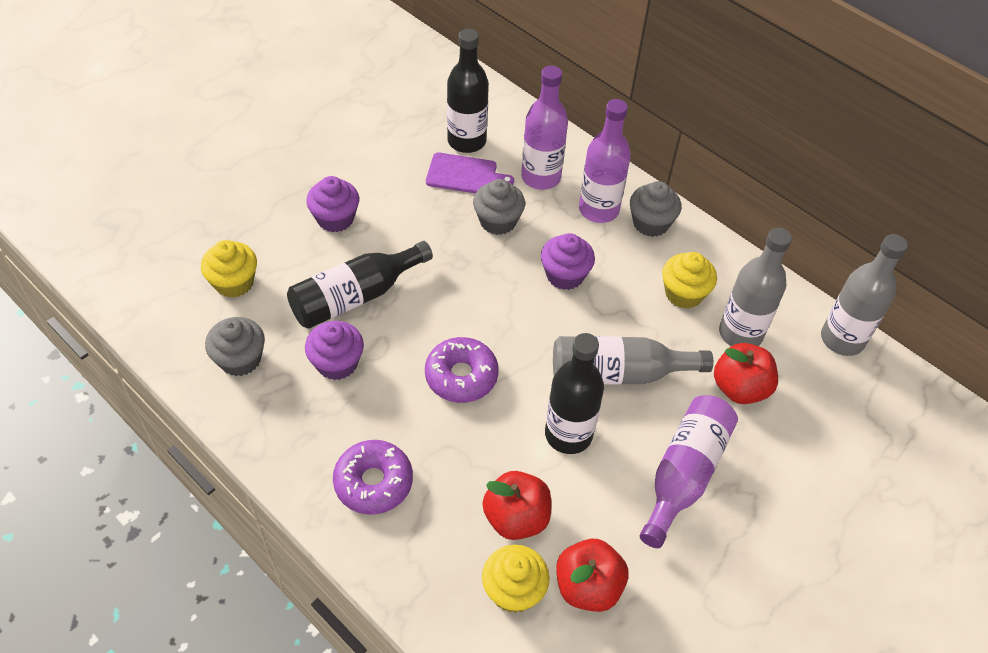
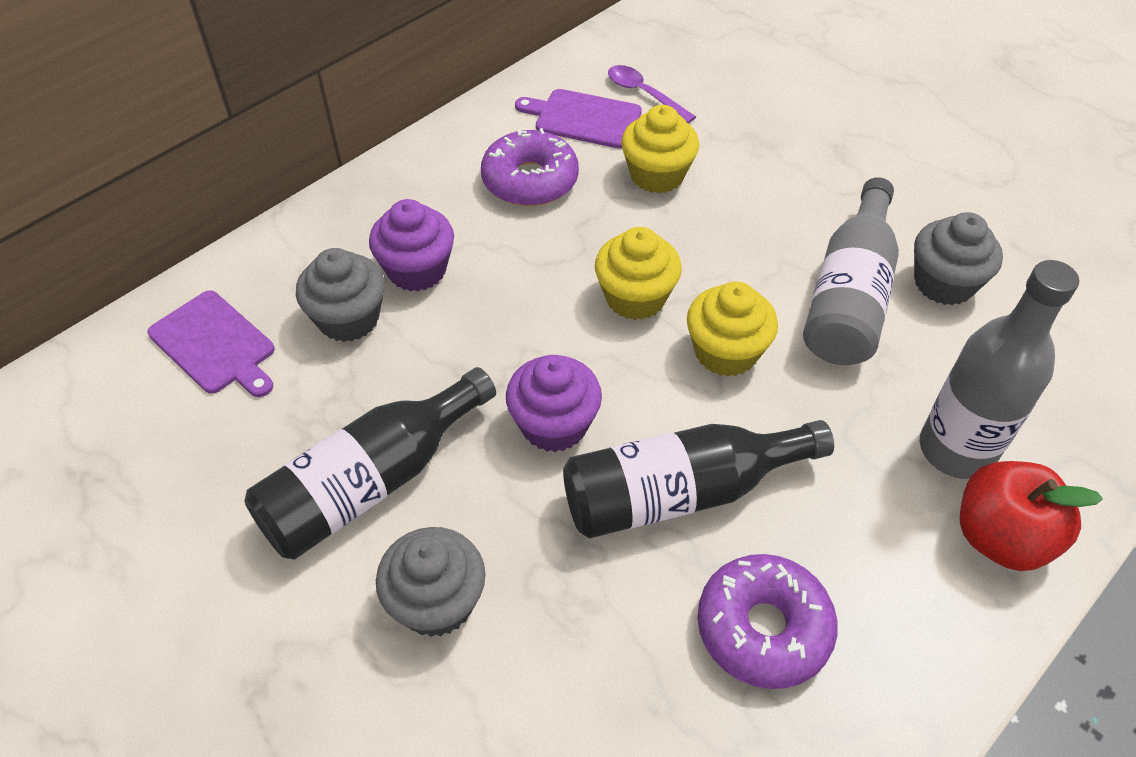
black bottle: [287,241,433,329] [447,29,489,153] [545,333,604,454] = 3 -> [244,367,496,559] [563,420,834,539] = 2
grey bottle: [553,336,713,385] [719,228,792,346] [821,234,908,356] = 3 -> [803,177,899,365] [920,260,1079,479] = 2
purple bottle: [521,66,568,190] [579,99,631,223] [640,395,738,548] = 3 -> none = 0
purple cupcake: [305,321,364,380] [306,176,359,232] [541,233,595,290] = 3 -> [369,199,454,291] [506,355,602,452] = 2
purple cutting board: [426,153,514,194] = 1 -> [148,290,275,397] [515,89,642,149] = 2
purple spoon: none = 0 -> [608,65,696,123] = 1
red apple: [482,471,551,540] [556,539,628,612] [714,343,778,404] = 3 -> [960,461,1103,571] = 1

